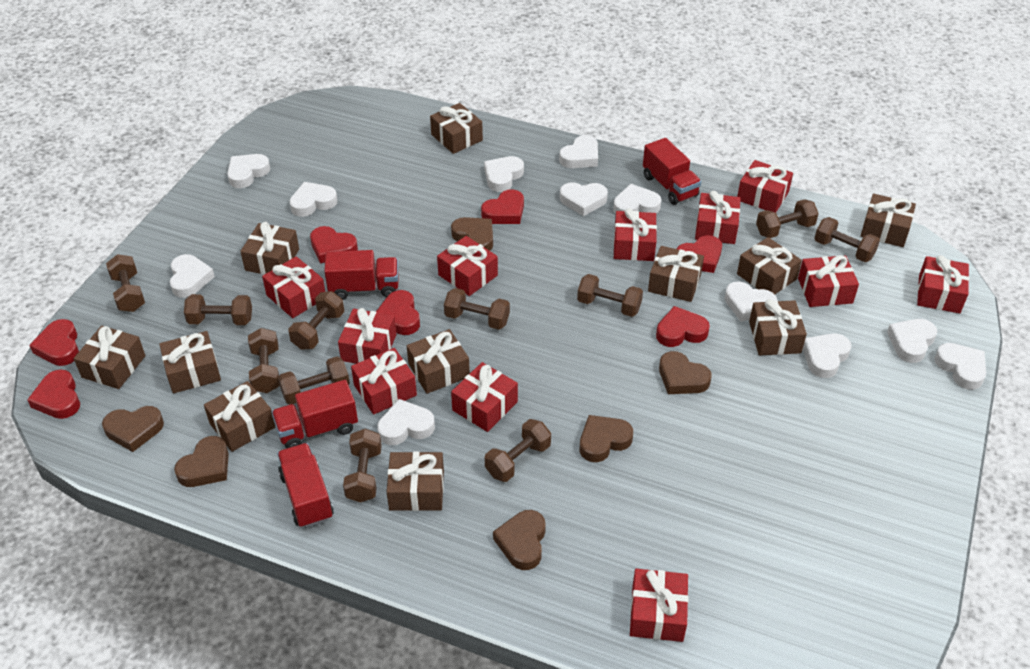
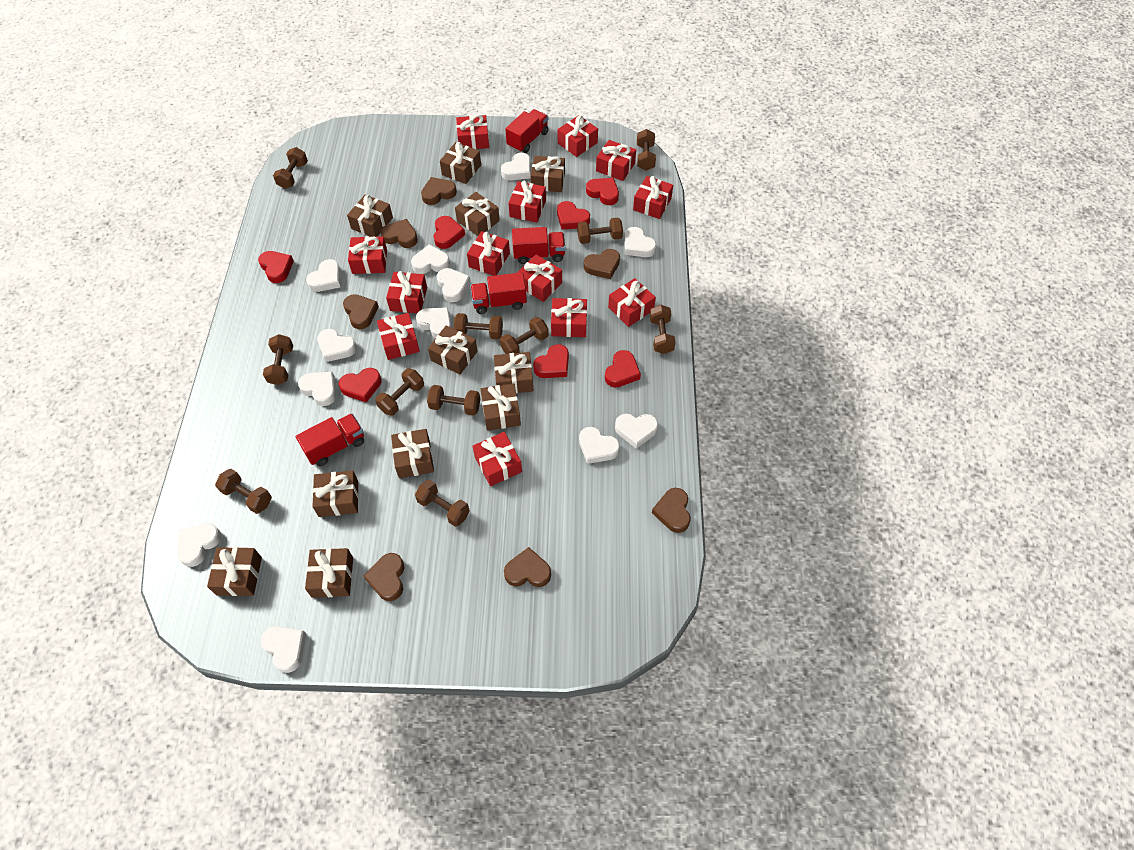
brown heart: [102,406,164,452] [174,436,229,487] [451,217,493,251] [493,510,546,570] [580,415,633,462] [659,351,712,394] = 6 -> [343,294,379,329] [364,553,405,601] [381,219,418,248] [421,177,457,205] [504,547,551,587] [584,249,620,279] [652,488,691,533] = 7
red gift: [262,256,325,318] [338,308,396,364] [351,348,417,415] [437,236,498,296] [451,362,518,432] [614,208,657,261] [630,569,688,642] [695,191,741,244] [737,160,793,213] [798,255,859,307] [917,255,969,313] = 11 -> [348,236,387,274] [377,313,420,360] [386,271,427,313] [456,114,489,149] [467,231,510,276] [473,432,522,486] [508,181,546,222] [517,255,562,302] [551,298,587,337] [557,115,598,157] [596,140,636,181] [608,278,656,327] [633,176,673,219] = 13

